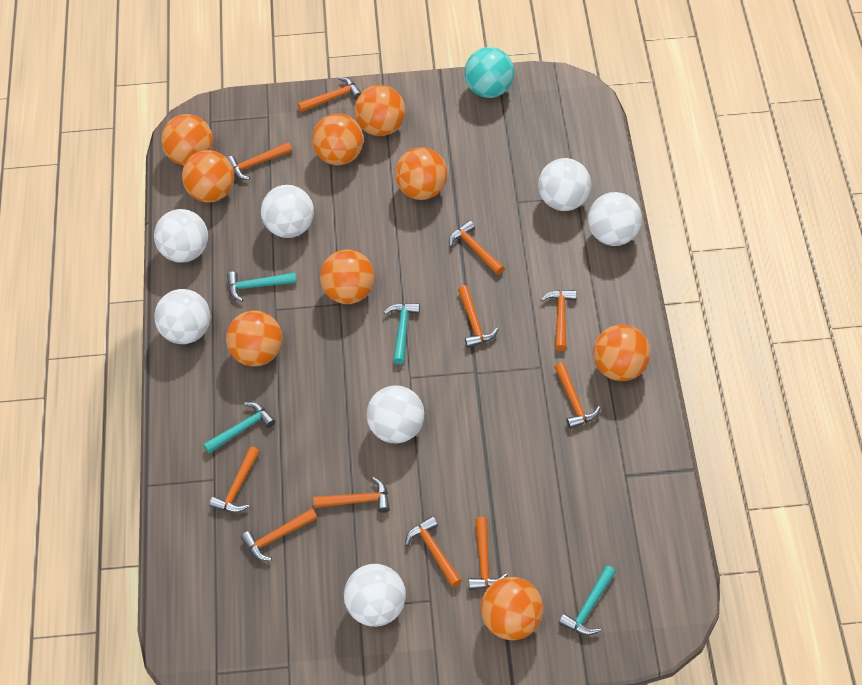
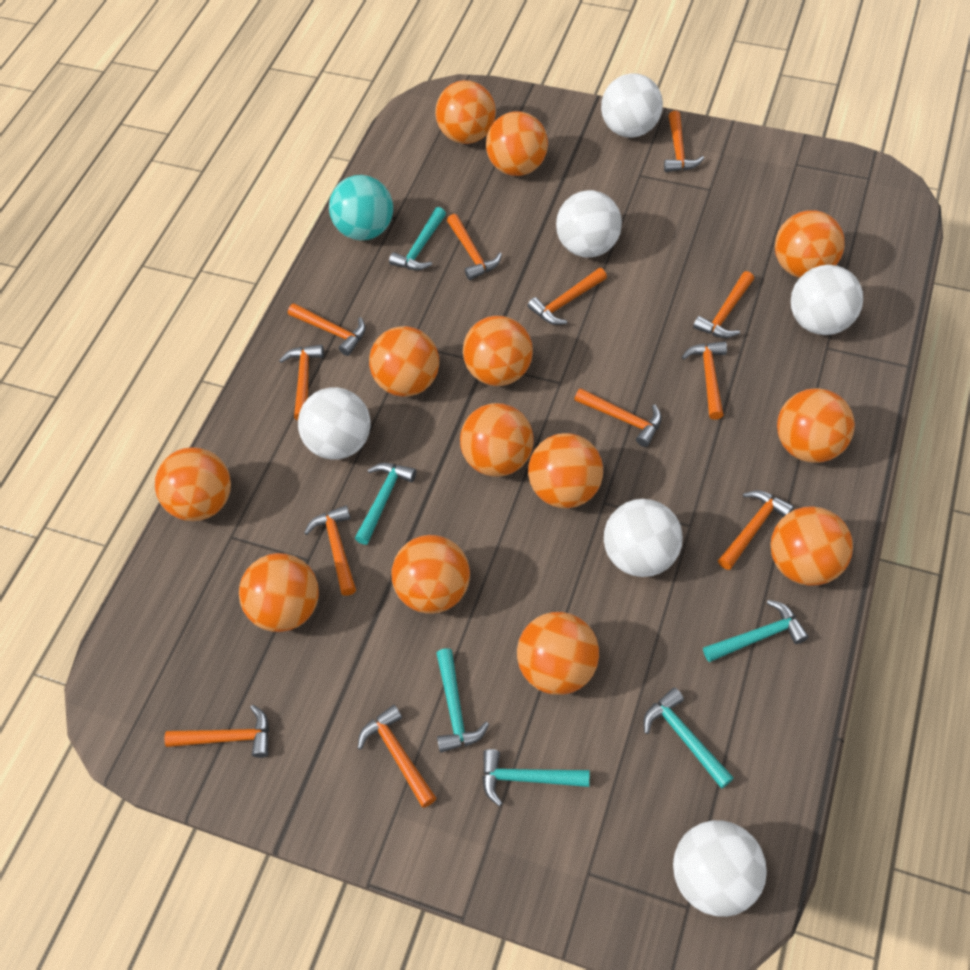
orange ball: [161,114,213,165] [182,150,234,202] [226,310,282,367] [312,114,364,165] [320,249,375,304] [354,85,405,136] [395,147,448,200] [481,577,543,640] [593,325,650,381] = 9 -> [155,447,231,521] [239,553,319,632] [369,326,439,397] [392,535,470,614] [435,80,496,144] [460,403,534,477] [463,316,533,386] [486,112,548,176] [517,612,599,695] [528,433,603,508] [771,506,853,586] [775,210,845,278] [777,388,855,463] = 13
orange hammer: [209,447,260,513] [227,142,292,180] [241,508,317,561] [298,77,362,112] [313,477,390,513] [405,516,462,587] [449,220,504,275] [458,285,499,348] [469,517,508,590] [541,290,577,351] [554,363,601,429] = 11 -> [164,705,269,758] [279,344,324,420] [288,303,366,356] [304,505,356,596] [358,705,436,808] [447,214,502,280] [528,268,607,325] [574,388,662,447] [664,111,704,172] [682,341,727,420] [693,271,754,338] [718,490,794,570] = 12
turquoise hammer: [203,402,276,454] [227,272,297,302] [384,303,420,364] [559,565,616,635] = 4 -> [355,463,416,545] [389,207,446,270] [436,648,489,753] [482,749,589,806] [643,687,734,789] [703,600,809,662] = 6
white ball: [154,209,208,263] [154,289,211,344] [261,185,314,238] [344,564,406,627] [366,385,424,444] [538,158,591,211] [588,192,642,246] = 7 -> [298,387,371,460] [556,190,622,257] [601,73,663,138] [604,499,683,577] [673,820,767,917] [791,265,863,335] = 6

